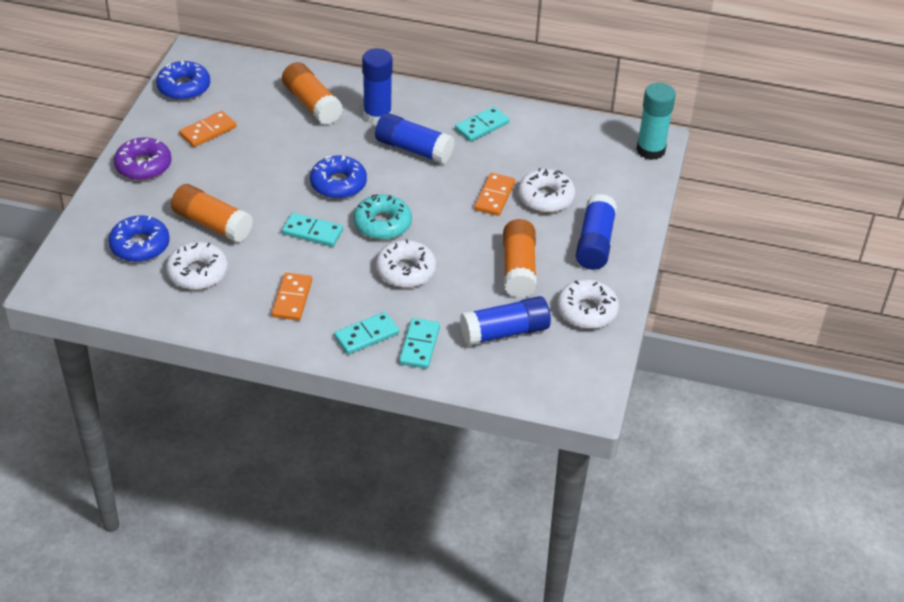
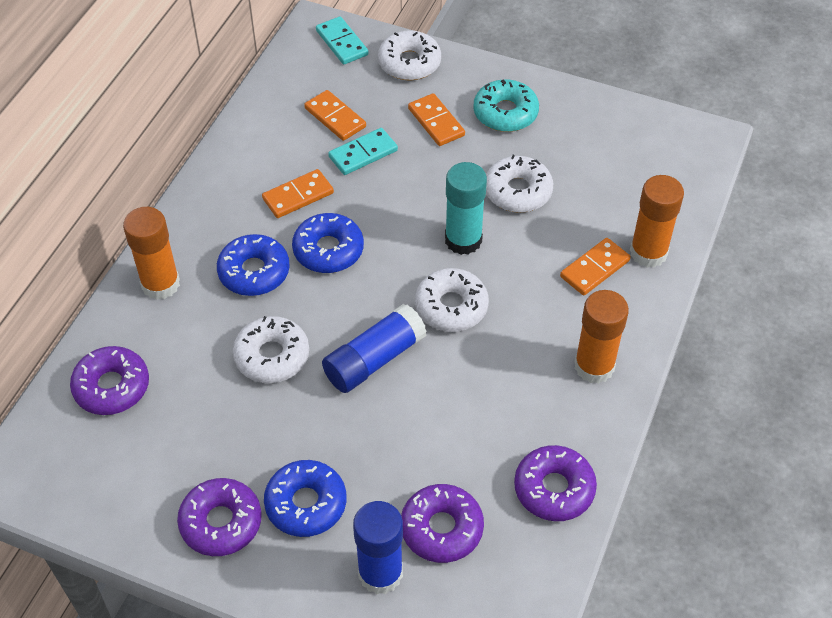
blue glue stick: [362,48,393,125] [375,113,455,164] [460,296,551,346] [576,194,617,270] = 4 -> [322,304,427,393] [353,501,403,594] = 2
orange domino: [179,111,236,147] [272,273,312,320] [474,173,515,216] = 3 -> [262,169,334,218] [304,90,366,141] [408,93,465,146] [560,238,631,296] = 4
purple donut: [114,137,172,180] = 1 -> [70,346,149,415] [177,478,262,556] [401,484,484,563] [514,445,597,521] = 4
turquoise domino: [282,213,343,247] [334,312,399,354] [399,318,440,369] [455,106,510,142] = 4 -> [316,16,369,64] [328,128,398,175] = 2

